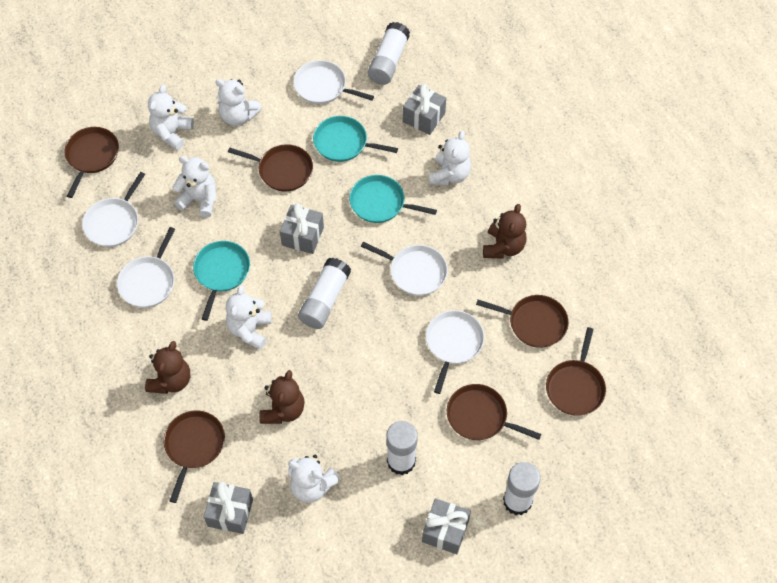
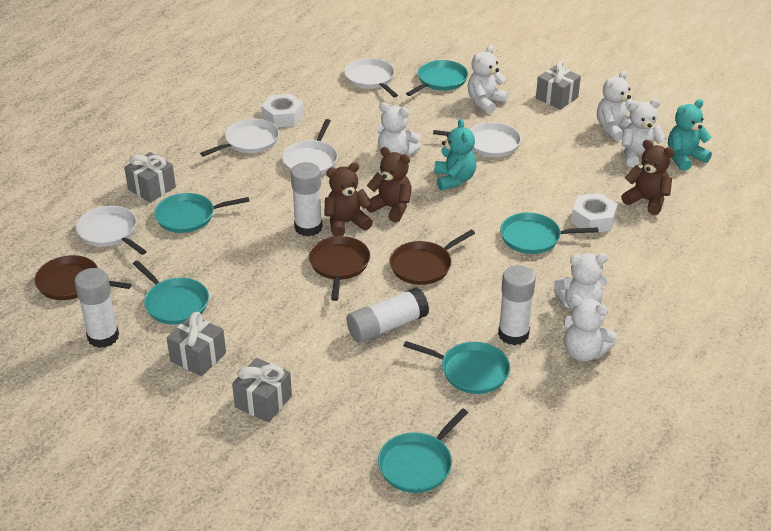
brown pan: [64,127,119,198] [164,410,225,503] [228,144,313,192] [447,384,541,440] [476,295,569,348] [546,327,606,416] = 6 -> [34,255,132,300] [309,236,370,301] [390,230,475,285] = 3
turquoise pan: [193,241,250,321] [313,116,398,162] [349,175,437,223] = 3 -> [133,260,209,324] [154,193,250,233] [378,408,468,493] [403,341,510,394] [406,60,468,96] [500,212,599,254] = 6
turquoise teddy bear: none = 0 -> [434,119,476,190] [668,99,712,171] = 2
white nut: none = 0 -> [261,94,304,127] [571,193,618,232] = 2

